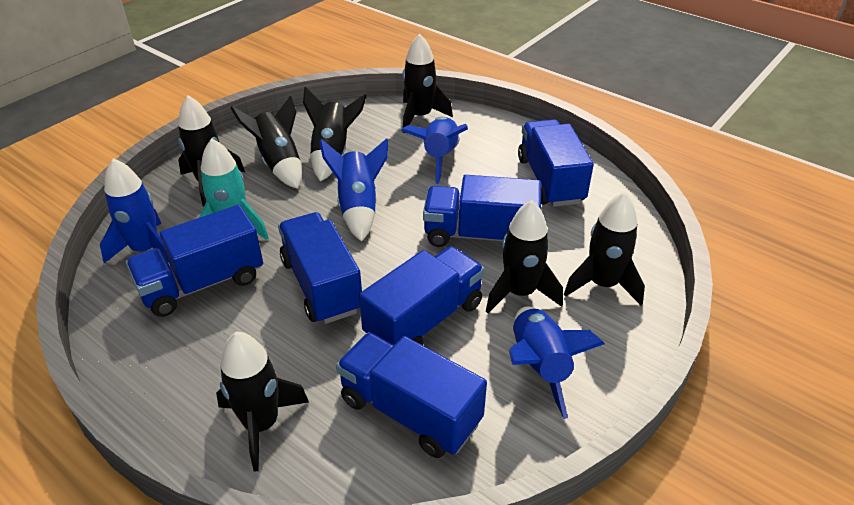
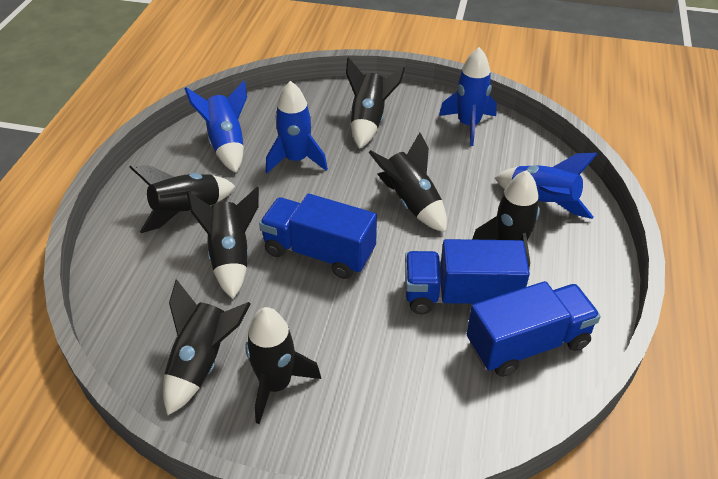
blue truck: [126,205,263,317] [278,212,362,324] [336,332,487,458] [359,246,485,345] [423,175,541,247] [518,119,594,207] = 6 -> [259,194,377,279] [405,239,530,314] [467,281,601,377] = 3
turquoise rocket: [199,139,269,240] = 1 -> none = 0

